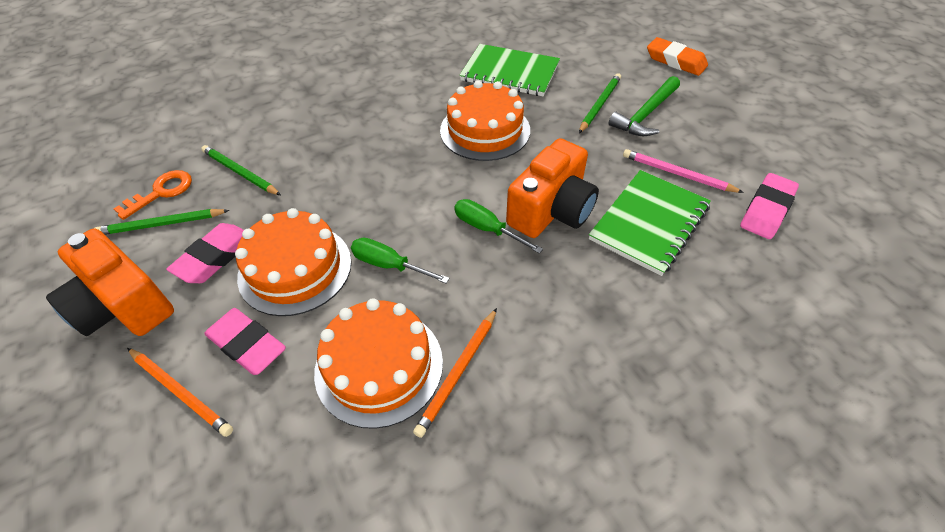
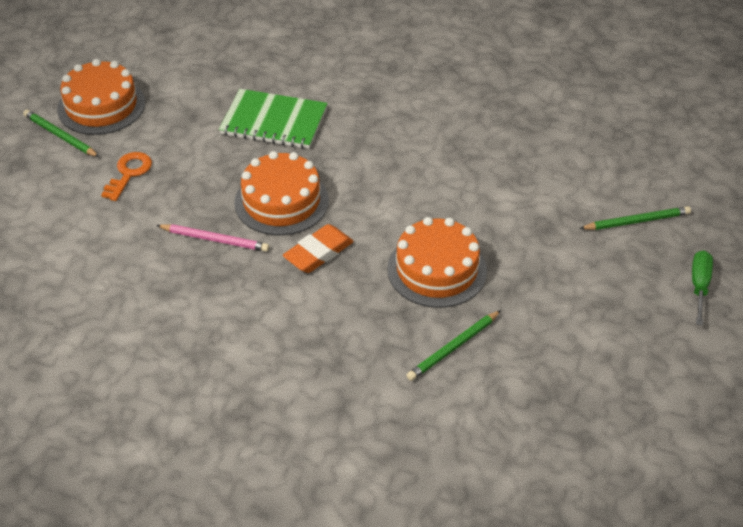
green hammer: [608,76,680,136] = 1 -> none = 0
green notebook: [459,44,560,96] [589,170,711,276] = 2 -> [219,89,328,149] = 1
green screwdriver: [351,238,450,284] [454,199,543,254] = 2 -> [692,250,713,325] = 1
orange camera: [46,229,174,336] [506,138,599,238] = 2 -> none = 0
orange pencil: [127,348,233,437] [413,308,497,438] = 2 -> none = 0
pink eraser: [166,223,244,283] [204,308,286,375] [740,173,799,239] = 3 -> none = 0

